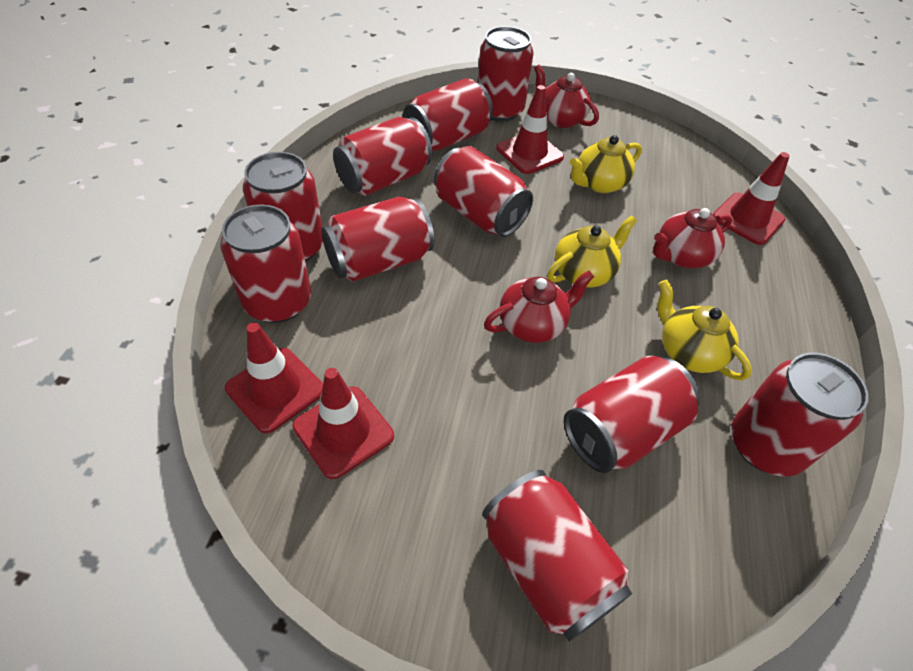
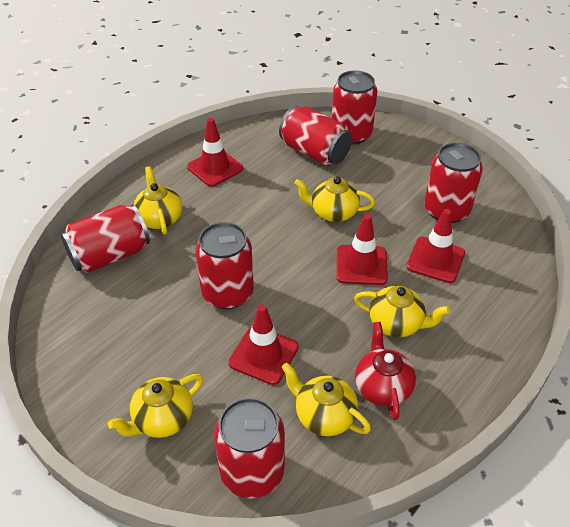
red can: [220,204,311,323] [243,152,323,262] [321,197,434,282] [333,117,432,196] [403,78,493,151] [434,146,533,237] [477,26,534,122] [482,470,632,642] [564,356,700,473] [731,353,869,476] = 10 -> [61,205,150,273] [195,222,254,309] [214,397,285,499] [279,106,352,166] [332,71,378,144] [424,143,483,223] = 6
red teapot: [484,270,594,343] [534,65,599,128] [653,208,732,268] = 3 -> [355,322,416,420] = 1
yellow teapot: [547,215,637,287] [570,135,642,193] [657,280,752,380] = 3 -> [108,374,203,438] [134,166,182,235] [281,363,371,436] [294,177,375,222] [354,286,450,337] = 5

